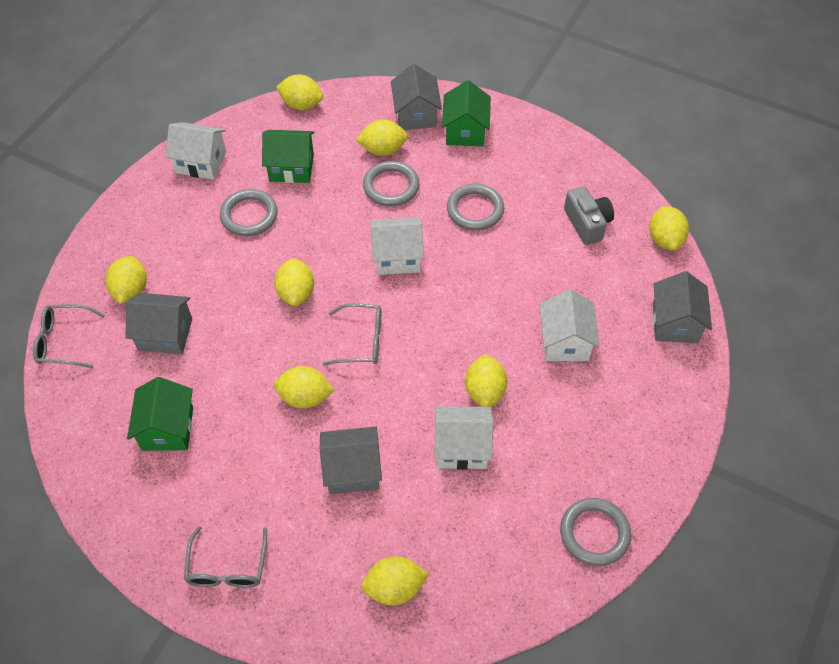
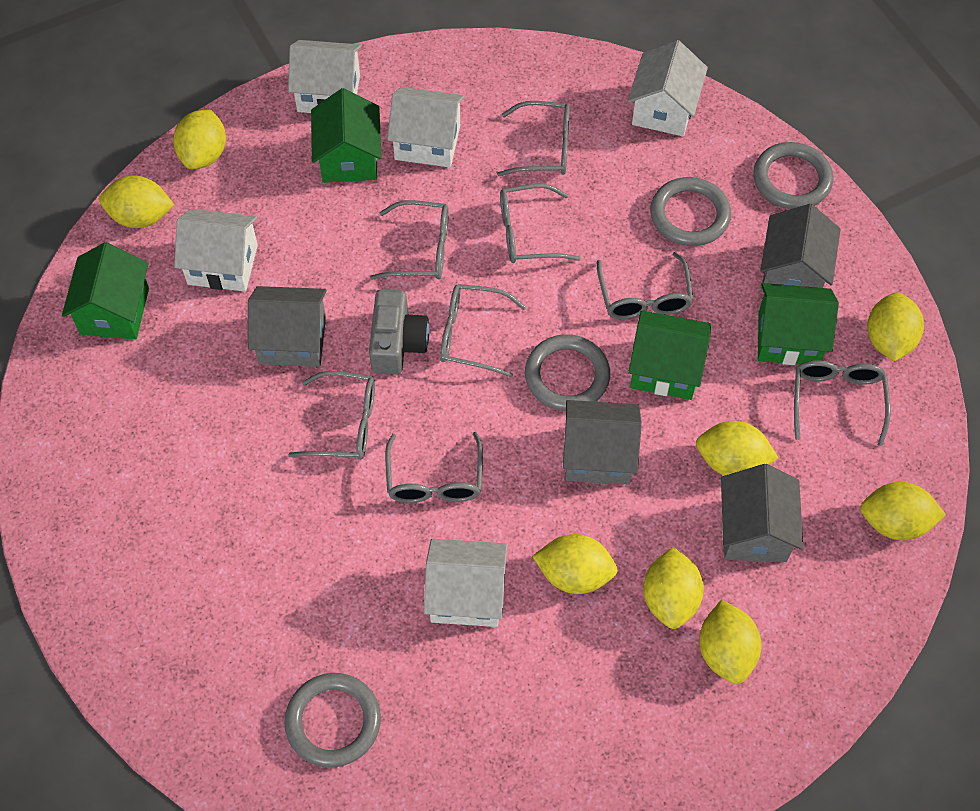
green house: [127,377,193,451] [262,130,314,183] [442,80,491,147] = 3 -> [62,242,149,340] [311,88,381,183] [628,310,711,400] [758,283,839,365] = 4
grey glasses: [33,304,105,368] [184,526,267,588] [323,303,381,366] = 3 -> [289,371,375,460] [370,200,449,280] [385,432,483,503] [440,284,526,378] [497,101,570,176] [500,184,581,263] [597,252,694,319] [794,360,890,446] = 8
white house: [165,122,226,180] [371,217,424,275] [434,406,493,470] [540,289,600,361] = 4 -> [174,209,258,292] [288,40,362,113] [387,87,465,167] [424,539,507,627] [628,40,708,136] = 5

